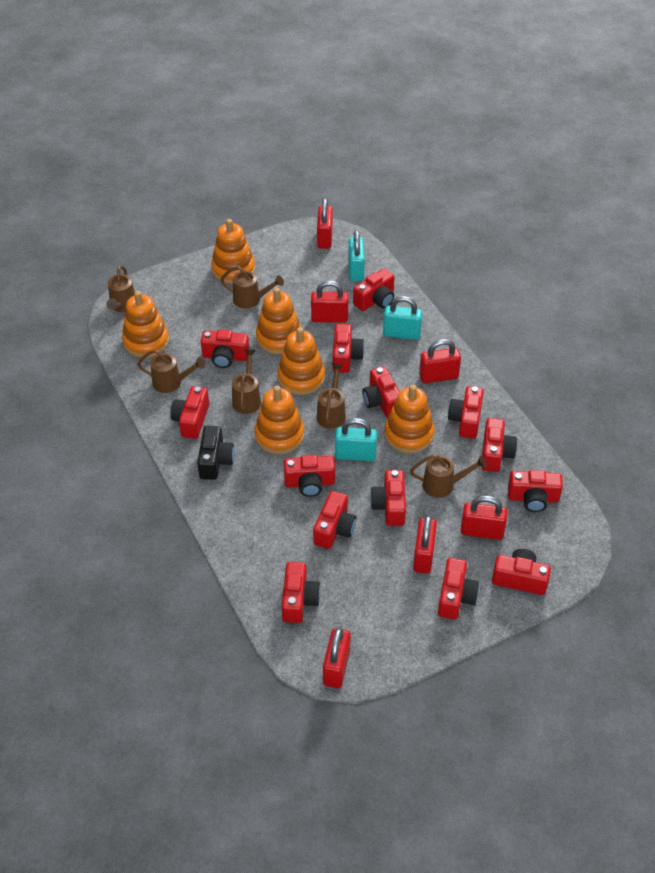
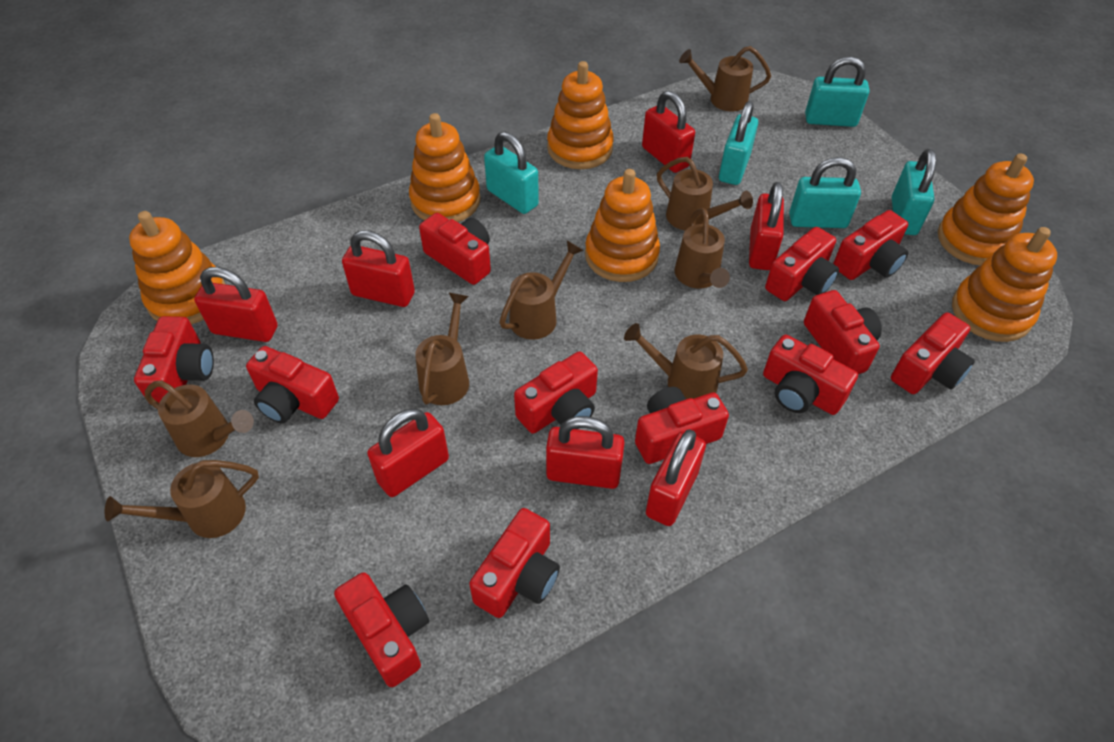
black camera: [197,426,235,480] = 1 -> none = 0
brown watering can: [106,265,135,312] [137,350,205,393] [221,266,284,309] [232,349,261,414] [316,364,346,429] [410,454,487,498] = 6 -> [105,460,259,538] [145,380,254,457] [415,292,469,405] [499,241,584,340] [624,323,748,399] [657,157,753,230] [675,208,730,288] [679,46,771,111] = 8
red camera: [170,386,209,439] [201,329,249,368] [281,562,321,623] [284,455,335,497] [313,491,357,549] [333,324,365,373] [353,268,394,311] [362,366,400,418] [370,470,406,526] [438,558,479,619] [448,386,484,439] [481,418,517,472] [492,549,551,595] [508,470,563,512] = 14 -> [134,316,214,404] [246,346,339,424] [334,572,429,687] [419,213,491,285] [469,508,560,618] [514,351,598,434] [635,387,729,464] [763,335,858,415] [765,227,839,301] [804,290,882,374] [833,210,909,280] [891,313,975,394] = 12
red padlock: [311,280,348,323] [317,198,333,249] [323,628,351,688] [413,515,437,574] [419,339,461,383] [461,495,508,540] = 6 -> [194,267,278,342] [342,230,415,307] [367,408,449,497] [546,416,625,489] [642,91,695,173] [646,429,706,526] [749,182,784,270] = 7
turquoise padlock: [335,418,377,461] [348,230,365,281] [383,296,422,340] = 3 -> [484,132,539,214] [719,101,758,185] [789,157,861,228] [805,56,870,127] [892,149,936,235] = 5

